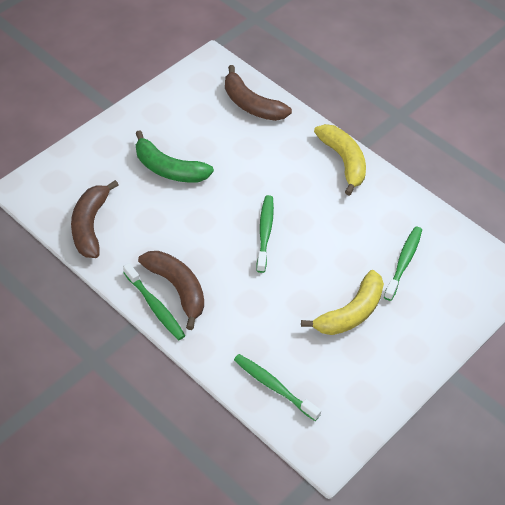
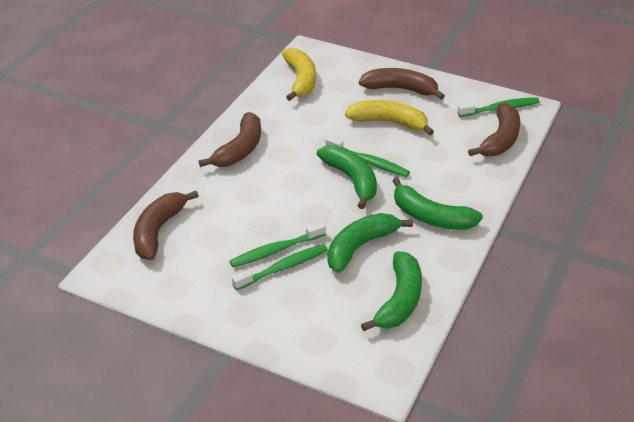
brown banana: [71,180,118,258] [138,251,204,330] [225,65,292,121] = 3 -> [133,191,199,260] [199,112,261,167] [359,68,445,100] [468,103,520,156] = 4
green banana: [136,130,214,183] = 1 -> [317,145,377,209] [327,213,413,273] [361,251,422,331] [392,177,483,230] = 4

